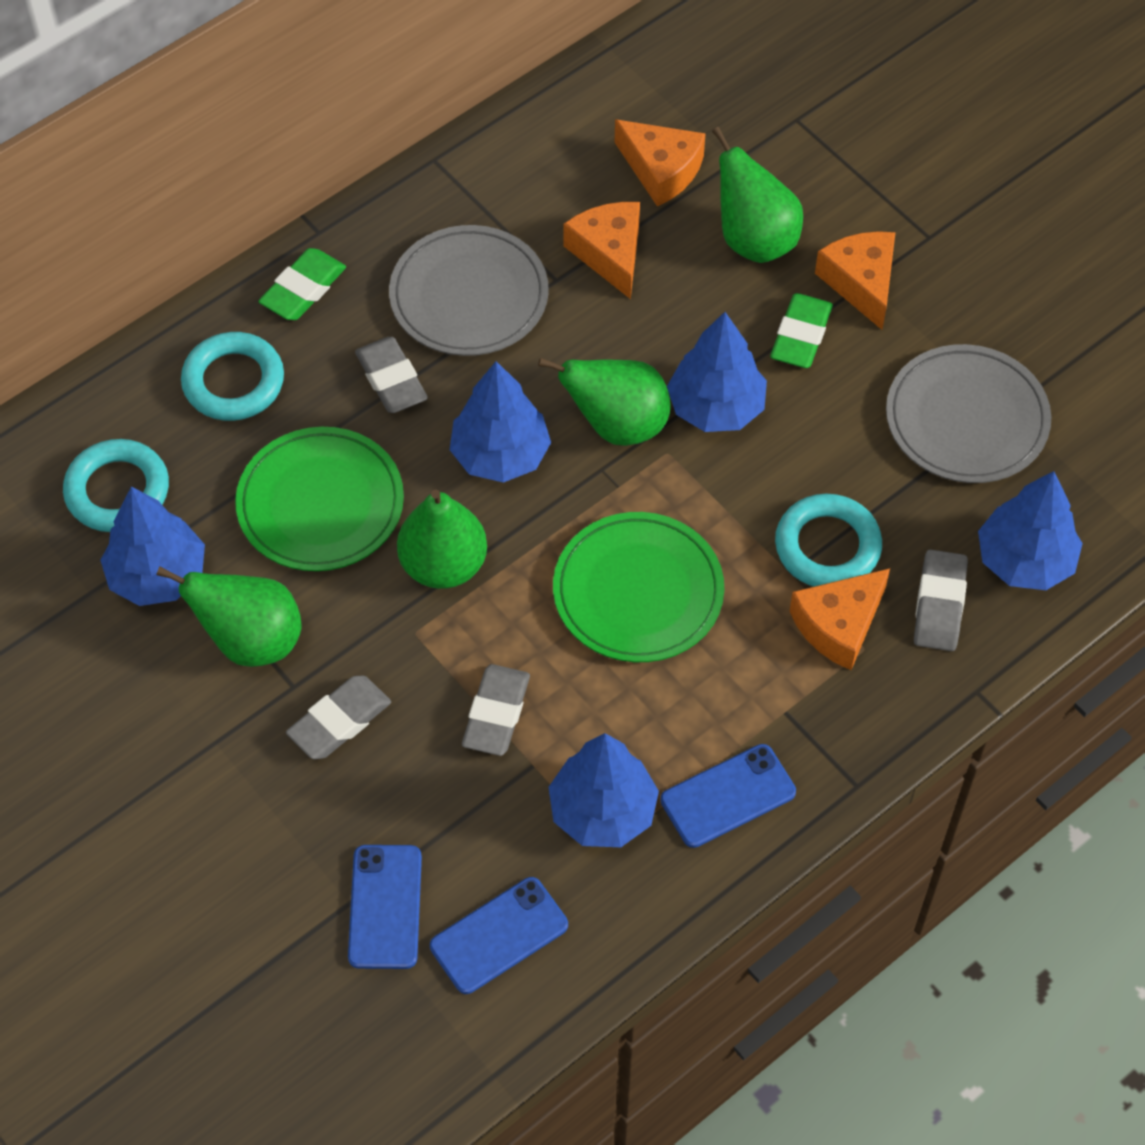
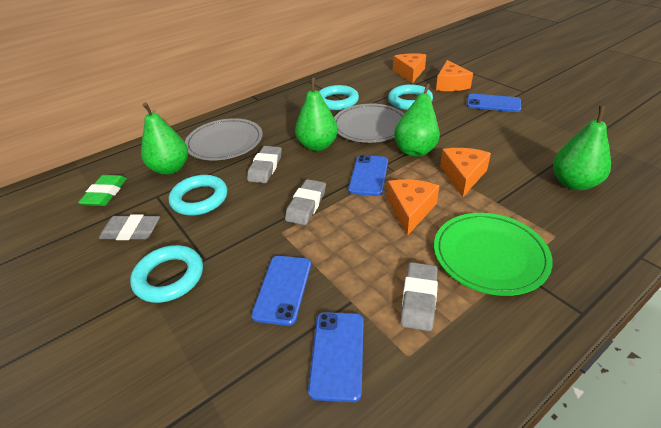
blue phone: [348,845,422,969] [430,877,568,994] [660,744,796,848] = 3 -> [251,256,311,326] [308,312,364,402] [348,155,388,196] [467,94,521,112] = 4
blue tree: [100,486,205,606] [450,361,551,483] [549,733,659,847] [667,312,767,432] [978,471,1083,590] = 5 -> none = 0
green eraser: [258,248,346,320] [770,293,833,368] = 2 -> [78,175,127,206] = 1
green plate: [235,427,404,571] [553,512,724,662] = 2 -> [434,213,553,296] = 1
turquoise ring: [63,439,169,532] [181,332,284,421] [775,494,882,587] = 3 -> [130,245,203,303] [169,175,227,216] [319,85,359,110] [388,84,433,110] = 4

